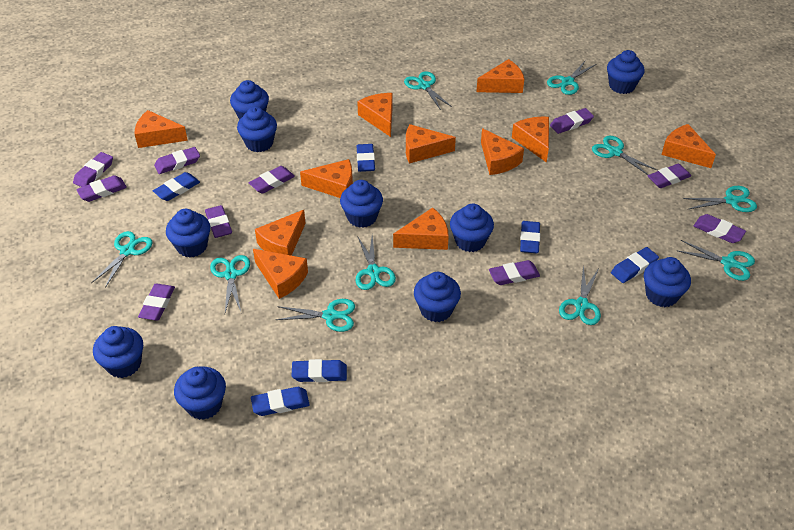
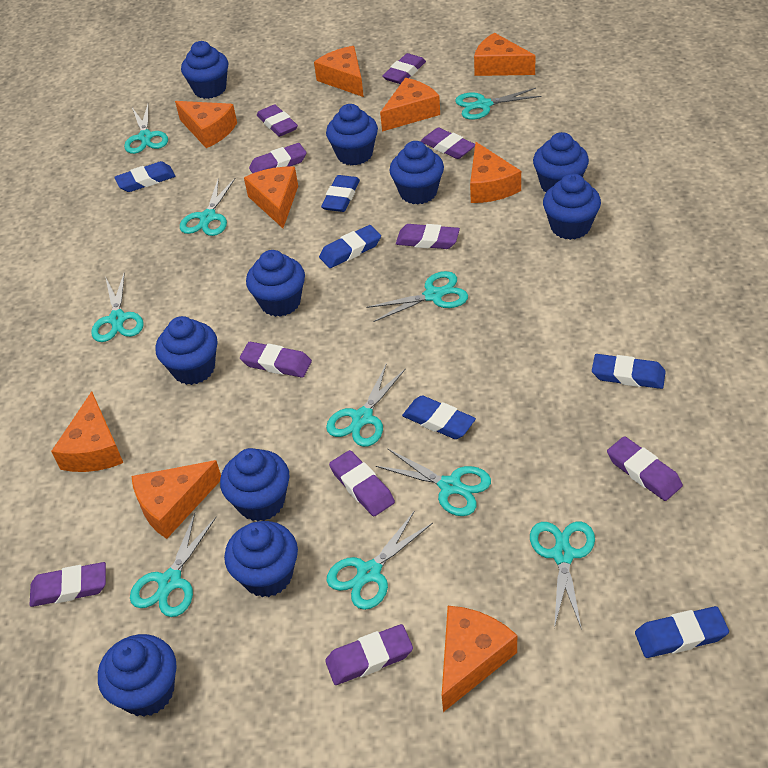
orange cheese: [135,110,188,148] [253,249,308,299] [255,210,306,256] [300,159,353,198] [357,93,393,137] [393,208,449,250] [406,124,456,164] [476,59,524,93] [481,128,524,175] [512,117,549,163] [661,124,716,168] = 11 -> [51,391,123,472] [131,460,221,539] [175,101,237,148] [244,167,298,228] [314,46,364,97] [380,78,440,132] [442,606,517,712] [470,142,521,203] [474,33,535,76] = 9

